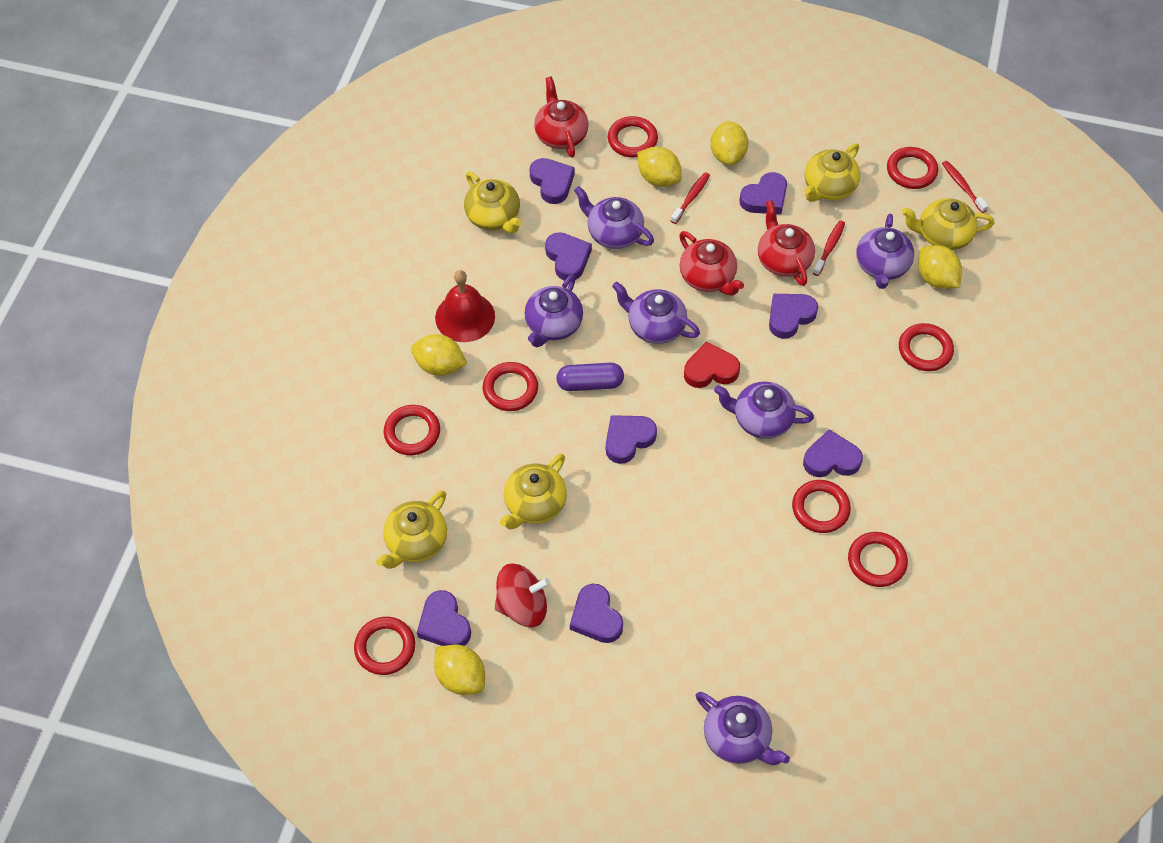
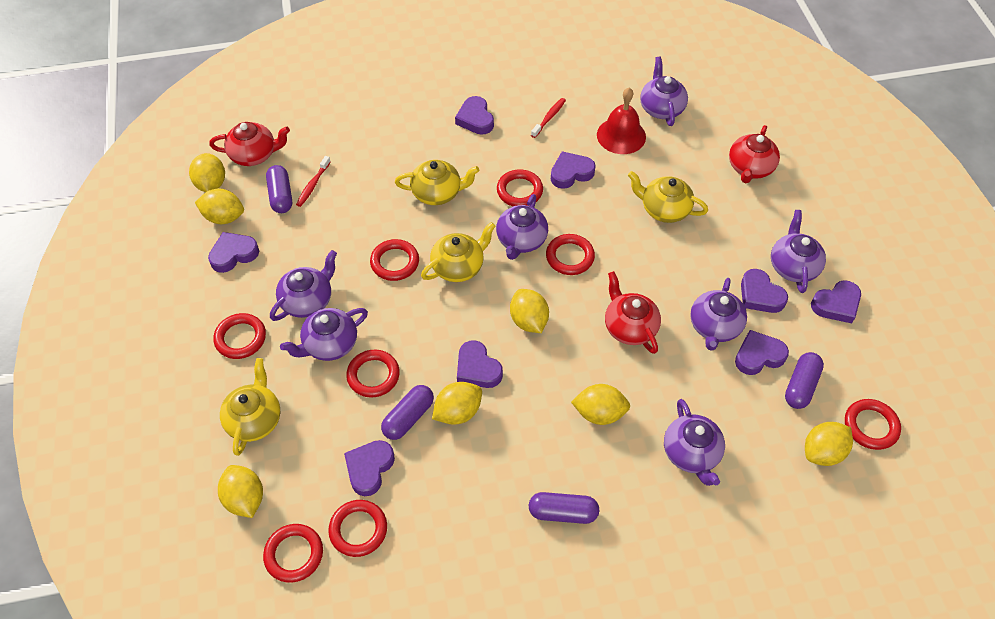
purple capsule: [556,363,624,391] = 1 -> [266,165,292,213] [381,385,434,440] [529,492,599,524] [785,352,824,409] = 4
purple teapot: [525,274,583,347] [574,186,654,249] [612,282,700,344] [696,692,790,765] [714,381,814,439] [856,214,914,289] = 6 -> [270,250,337,321] [280,308,368,361] [496,194,548,260] [640,57,688,126] [664,399,725,486] [690,278,747,351] [771,210,826,293] = 7
red heart: [684,341,740,388] = 1 -> none = 0
red spinning top: [495,563,550,627] = 1 -> none = 0
red toothbrush: [671,172,710,224] [813,220,845,276] [942,161,988,213] = 3 -> [296,156,331,207] [531,98,566,138] = 2
yellow lemon: [411,334,467,376] [434,644,485,695] [637,147,682,187] [710,121,748,165] [918,245,962,289] = 5 -> [189,153,225,192] [195,189,244,224] [218,465,263,518] [432,382,482,425] [510,289,549,333] [571,384,630,425] [805,422,853,466] = 7
yellow teapot: [376,490,447,569] [464,171,521,233] [500,454,567,529] [804,143,860,202] [902,198,995,250] = 5 -> [220,358,280,456] [395,160,479,205] [421,222,495,282] [628,171,708,223] = 4

